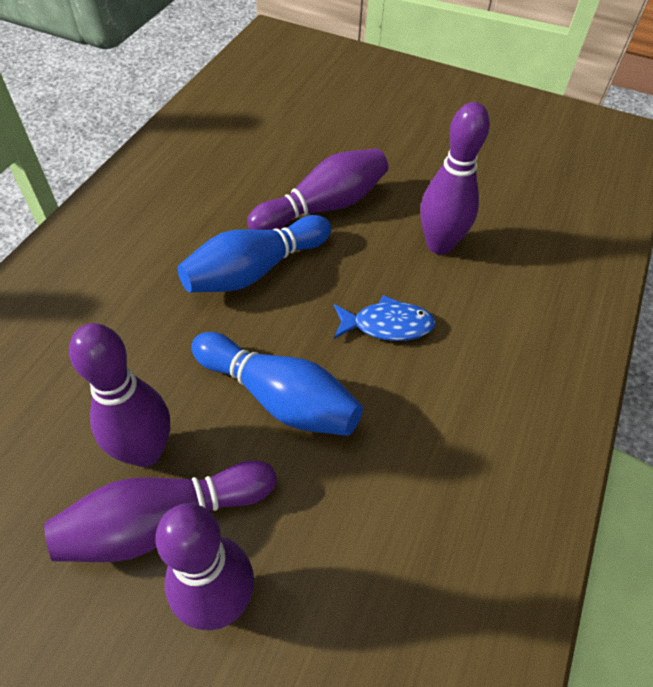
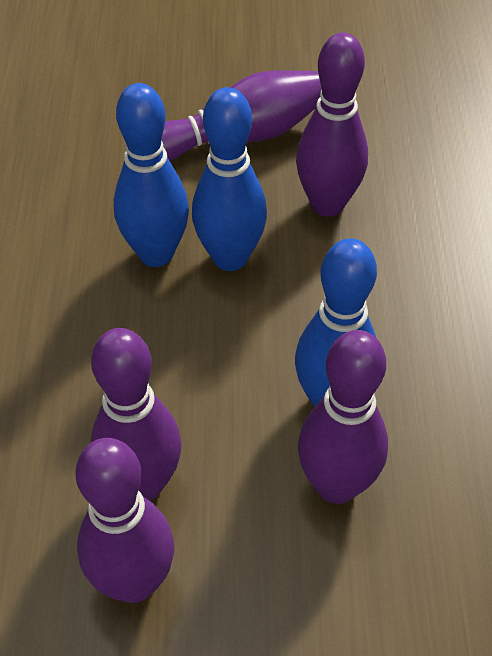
blue bowling pin: [178,215,331,293] [191,332,363,436] = 2 -> [114,83,189,267] [192,87,267,271] [295,238,377,407] = 3
blue fish: [334,295,435,341] = 1 -> none = 0

